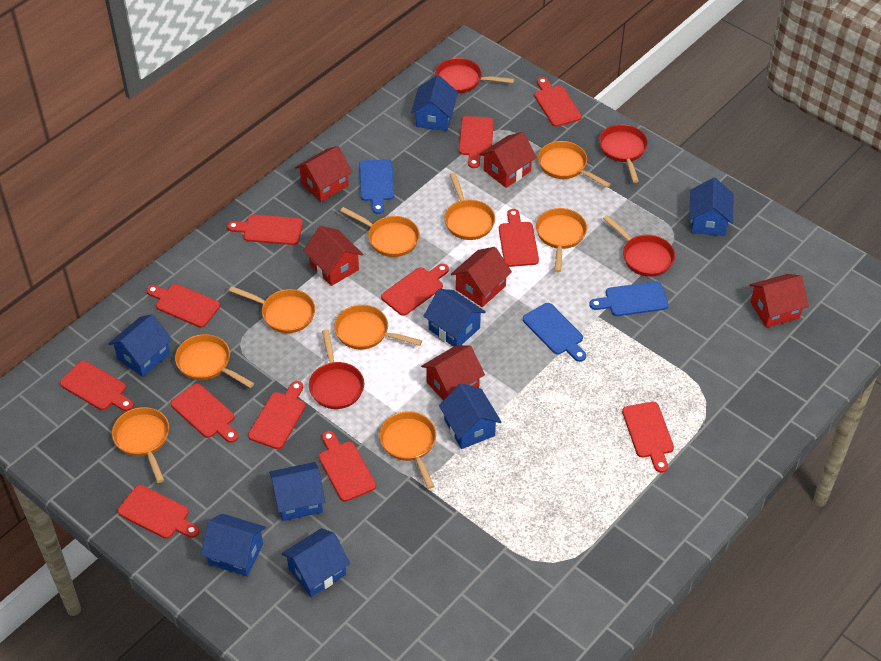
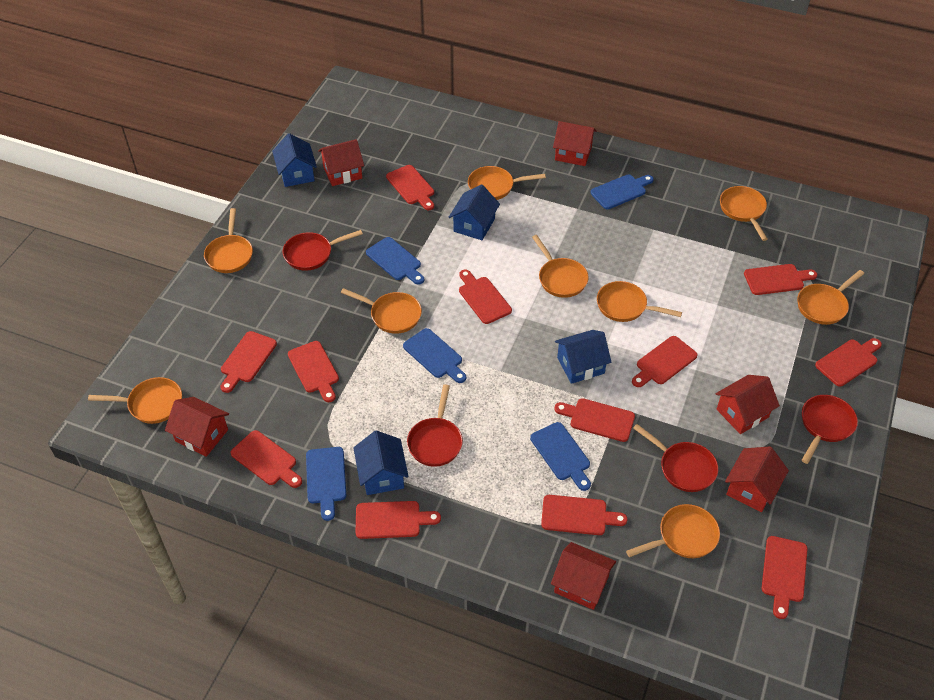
blue cutting board: [359,159,394,214] [523,303,586,362] [589,281,668,316] = 3 -> [306,447,346,521] [366,237,424,285] [403,328,466,383] [530,422,591,491] [590,174,654,209] = 5
blue house: [108,314,172,377] [201,513,266,577] [269,462,325,521] [281,528,350,597] [411,75,458,131] [423,289,486,347] [439,383,501,449] [689,178,733,236] = 8 -> [272,133,317,187] [354,430,409,495] [449,184,500,240] [555,330,611,384] = 4

